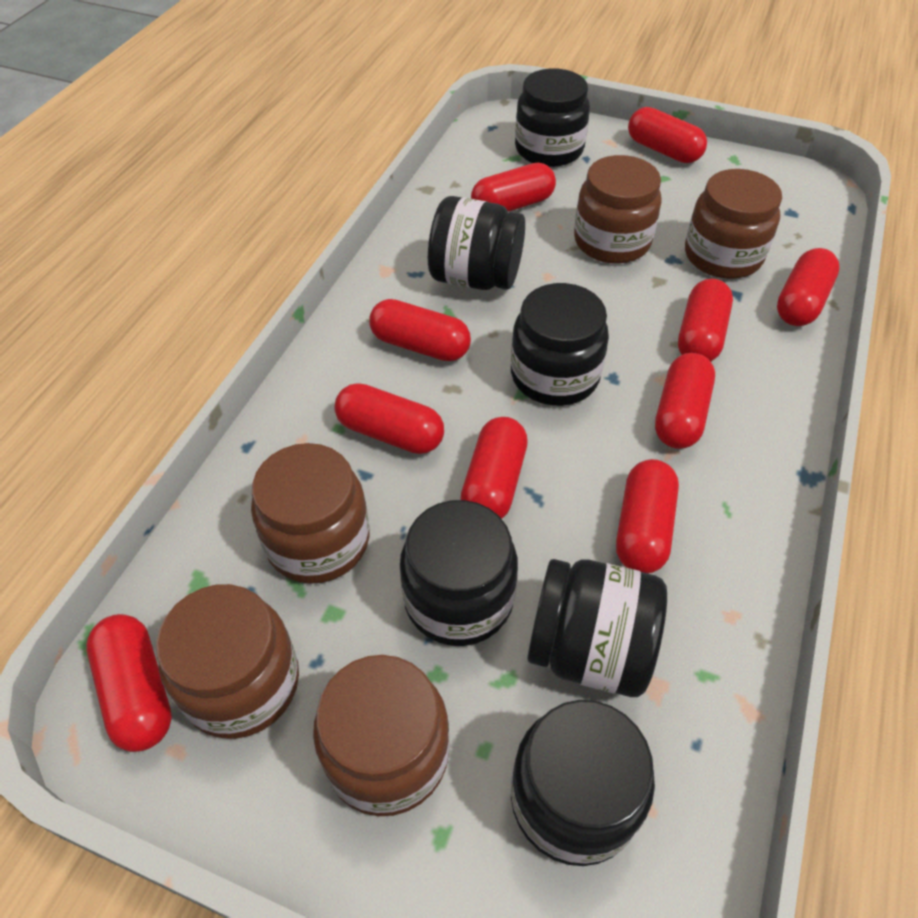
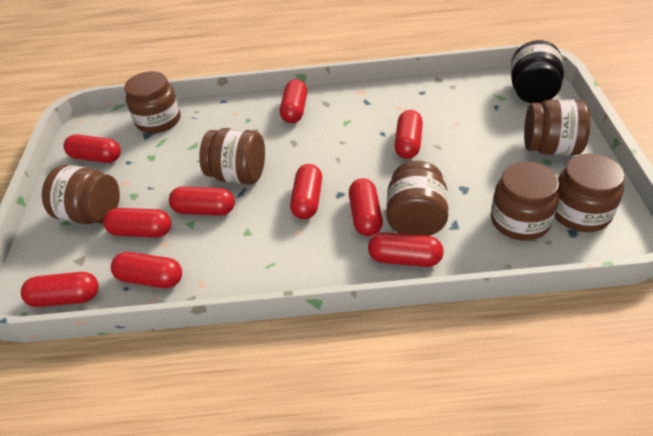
black jar: [400,500,518,646] [428,196,525,290] [511,283,609,406] [511,700,655,866] [515,68,590,167] [527,559,667,697] = 6 -> [511,40,564,103] = 1
brown jar: [156,584,299,739] [251,443,369,584] [313,655,450,816] [574,155,662,264] [685,169,782,279] = 5 -> [42,165,120,224] [124,71,181,133] [199,128,265,185] [386,161,448,236] [491,162,559,241] [524,99,591,155] [555,154,625,232] = 7

